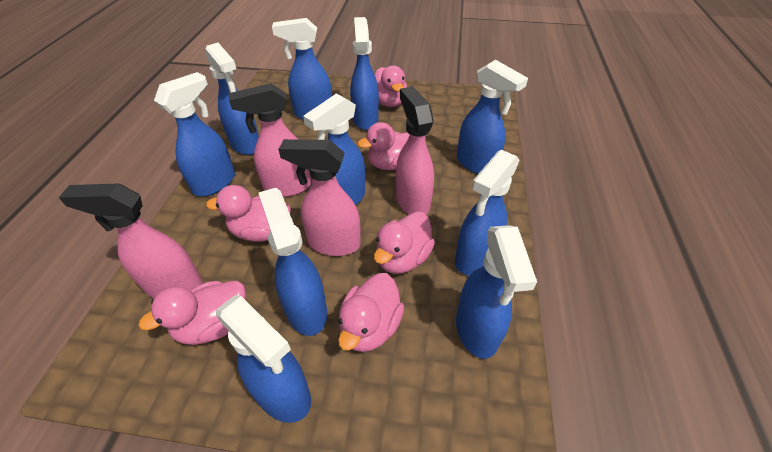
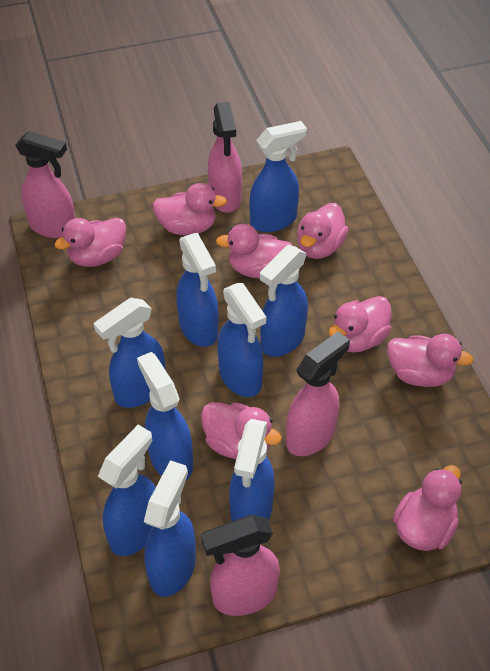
blue spray bottle: [154,72,235,196] [205,43,259,155] [216,295,311,423] [258,188,327,336] [272,18,332,120] [303,93,365,206] [350,17,379,130] [455,150,520,276] [456,225,537,359] [457,60,528,174] = 10 -> [94,298,165,408] [98,425,156,556] [137,352,193,480] [144,460,196,597] [177,233,219,347] [218,283,266,397] [229,419,275,521] [249,121,307,232] [260,245,308,357] = 9
pink duck: [138,281,246,345] [206,185,291,242] [338,273,404,352] [357,122,410,170] [374,212,435,274] [375,66,407,107] = 6 -> [54,218,126,267] [152,183,227,235] [201,402,282,459] [216,224,292,278] [297,203,349,259] [329,296,391,352] [387,334,473,387] [393,465,462,551] = 8

